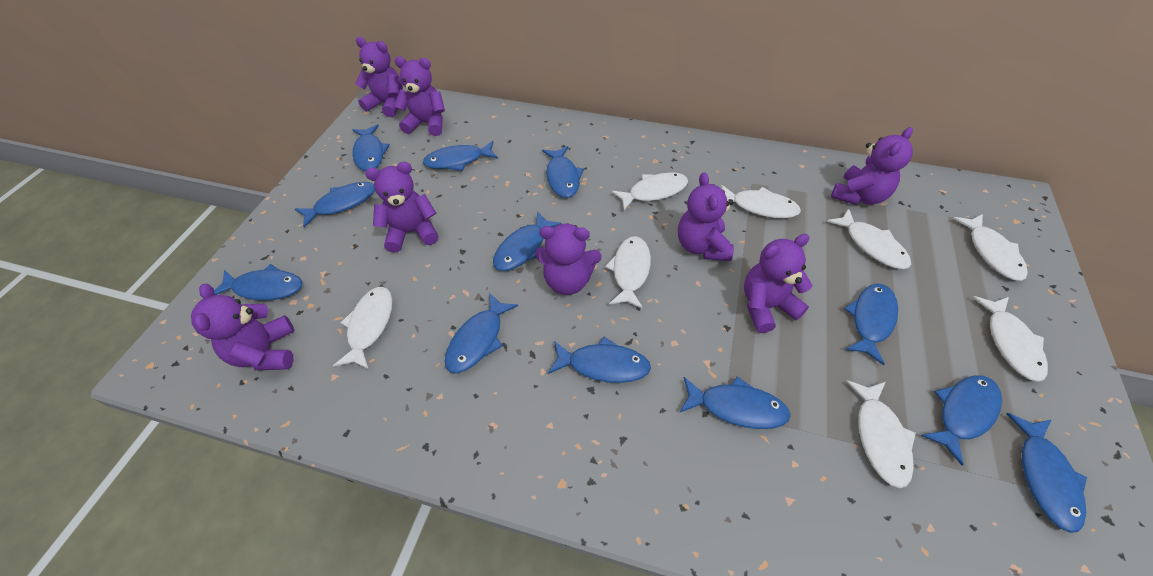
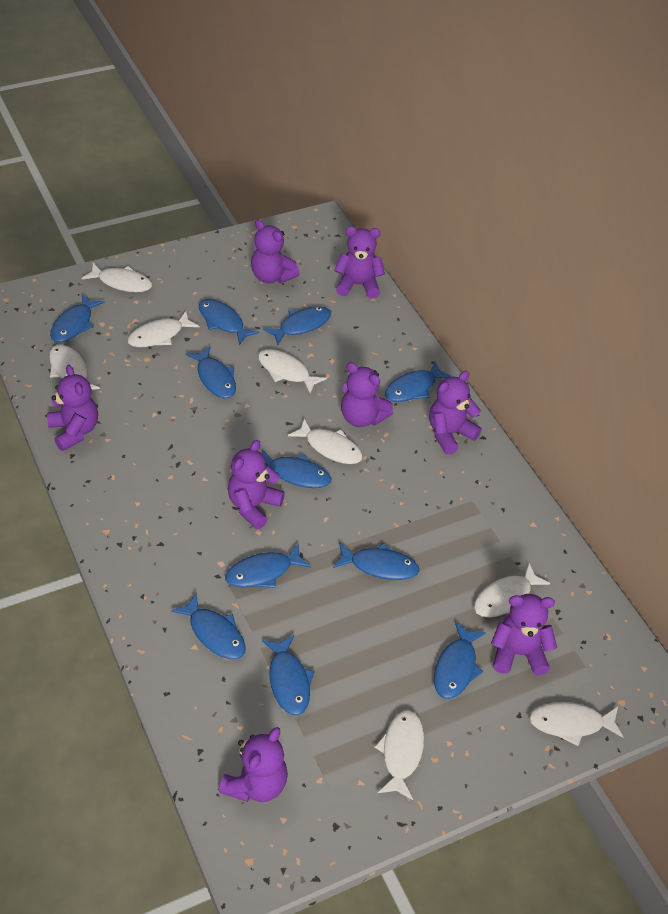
blue fish: [214,264,302,301] [295,182,375,228] [352,124,390,171] [423,141,498,171] [445,293,518,373] [493,211,562,271] [542,146,584,198] [548,337,651,383] [680,376,791,429] [844,284,898,365] [921,375,1002,466] [1007,413,1087,533] = 12 -> [50,294,105,343] [171,593,246,659] [186,346,236,399] [199,299,259,345] [225,543,311,588] [262,449,331,488] [262,635,315,715] [263,306,331,345] [333,542,420,580] [385,362,453,402] [434,622,486,699] = 11

